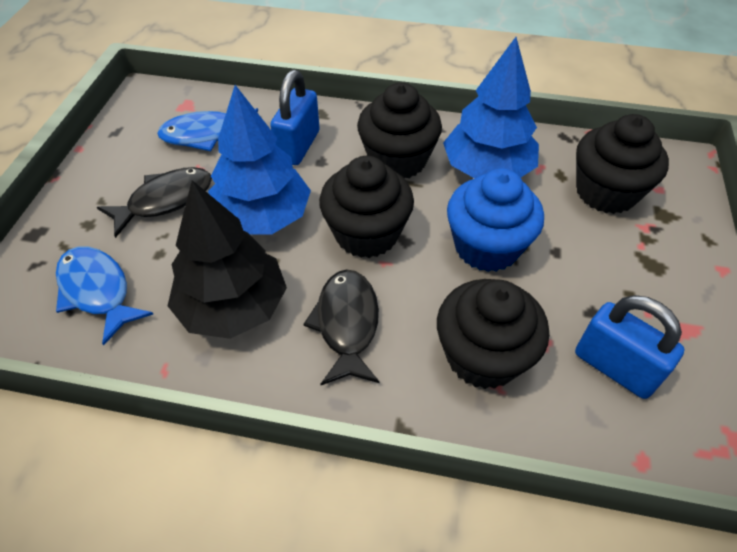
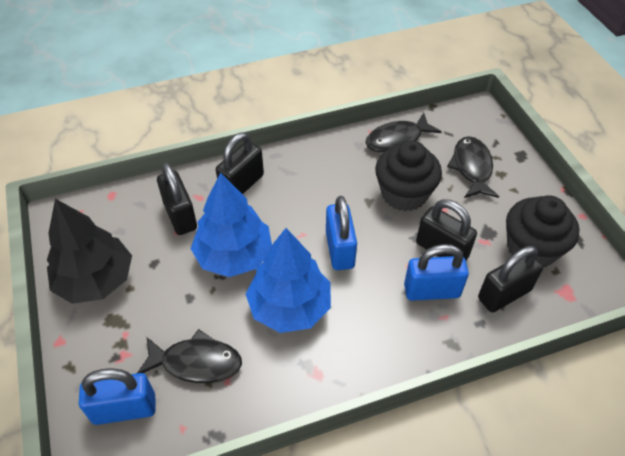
black cupcake: [319,156,414,258] [357,83,442,179] [437,279,549,389] [576,114,669,214] = 4 -> [375,140,442,211] [506,195,580,267] = 2
black fish: [97,167,212,238] [303,270,379,385] = 2 -> [137,329,242,383] [365,113,442,152] [447,136,499,198] = 3
black padlock: none = 0 -> [157,163,197,235] [216,132,264,194] [416,199,477,260] [478,246,543,312] = 4
blue cupcake: [447,169,544,272] = 1 -> none = 0
blue fish: [56,246,153,346] [157,108,258,151] = 2 -> none = 0
blue padlock: [270,70,320,165] [575,295,685,399] = 2 -> [79,368,155,425] [326,196,357,270] [404,244,469,301] = 3

